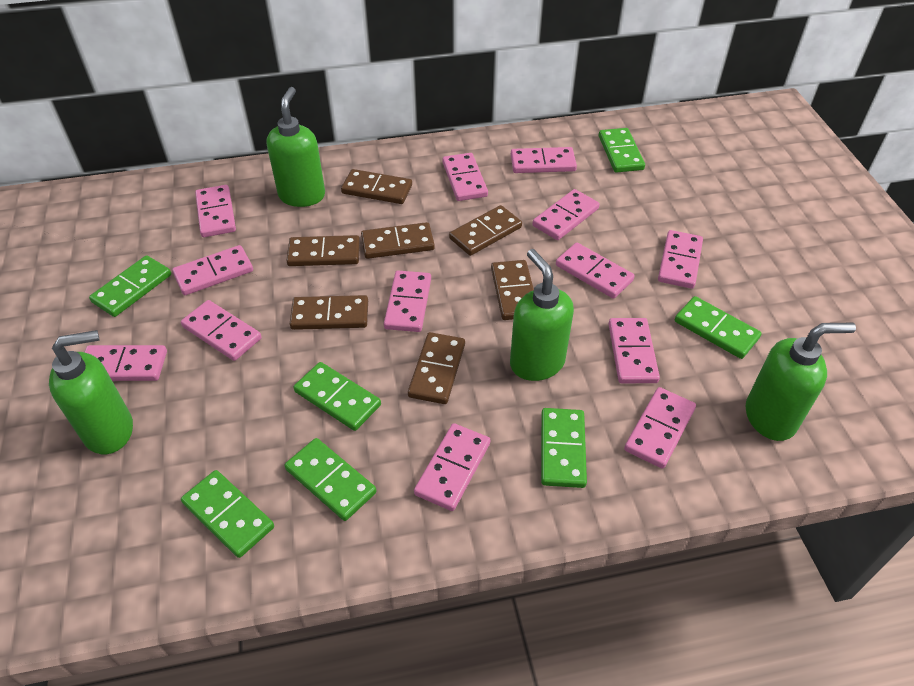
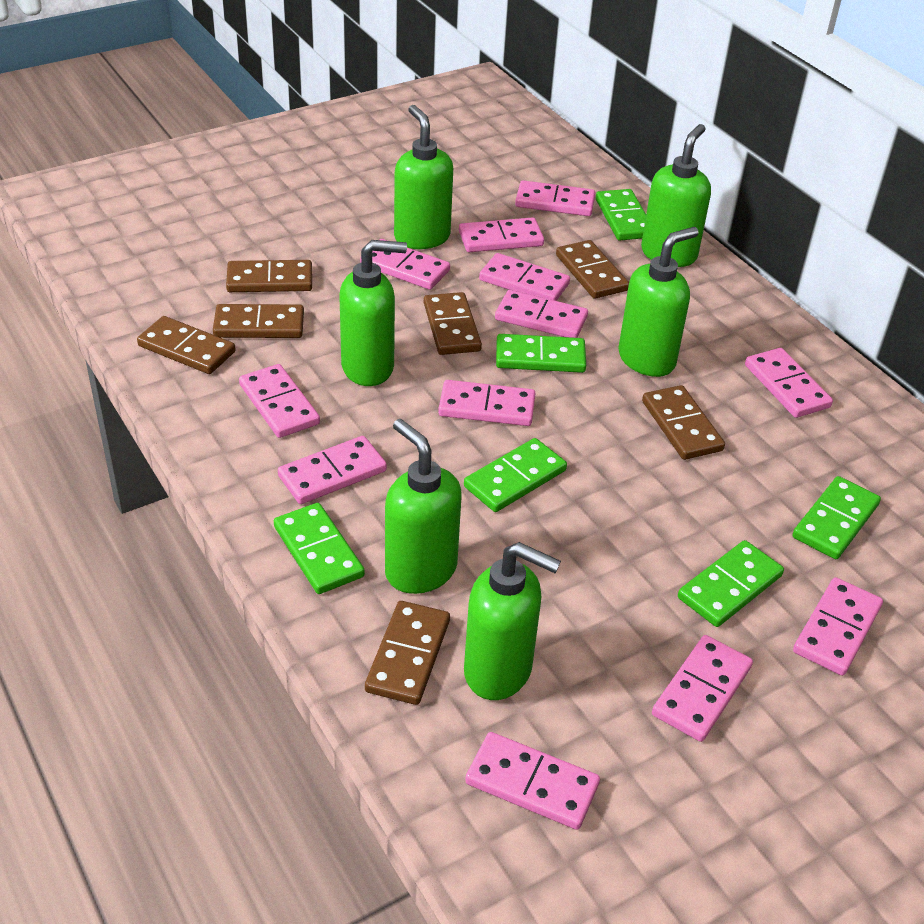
green domino: [89,255,171,317] [181,470,274,558] [285,438,377,521] [293,362,381,431] [541,408,587,488] [599,128,645,173] [675,296,762,359] = 7 -> [274,503,365,594] [464,438,567,512] [496,334,586,373] [596,189,646,241] [678,540,784,627] [792,476,881,559] = 6
green soap dispenser: [49,330,133,454] [267,87,325,207] [510,249,574,381] [746,323,856,441] = 4 -> [340,240,407,386] [385,419,462,594] [394,105,453,249] [464,542,561,700] [618,227,699,377] [641,124,711,267] = 6
pink domino: [85,345,167,381] [172,245,253,295] [181,300,262,361] [195,185,236,237] [384,271,431,332] [414,423,490,511] [442,153,488,201] [511,147,577,173] [533,189,600,240] [556,243,635,299] [609,318,660,383] [624,387,696,469] [658,230,703,289] = 13 -> [239,364,320,438] [278,436,387,504] [360,239,450,290] [438,380,535,426] [459,217,544,252] [465,732,600,830] [479,253,570,301] [495,290,588,338] [515,180,595,216] [652,635,753,742] [745,348,833,418] [793,577,883,676] = 12

